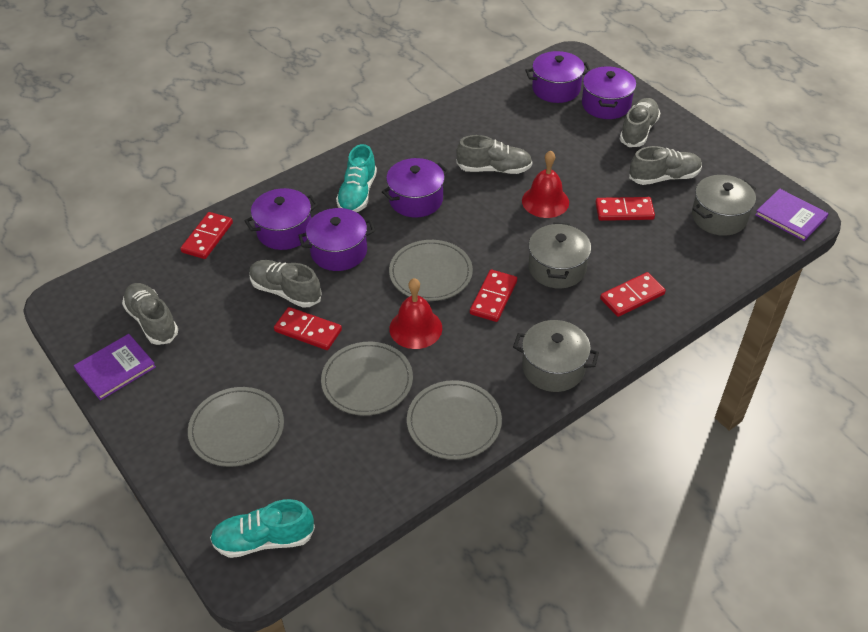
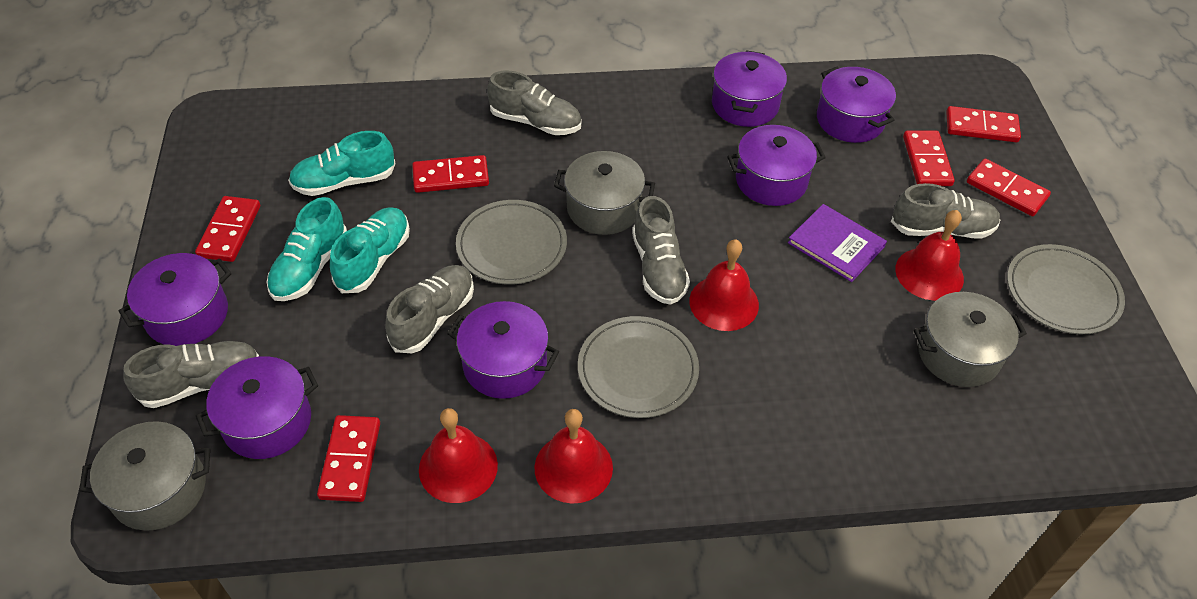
grey plate: [188,387,284,467] [321,342,413,416] [389,240,473,301] [407,380,502,460] = 4 -> [456,200,567,285] [578,316,699,418] [1007,244,1125,334] = 3
purple book: [74,334,156,401] [755,189,829,241] = 2 -> [788,204,887,282] = 1
purple pot: [244,188,318,250] [298,208,375,271] [382,158,449,217] [525,51,590,103] [582,66,636,119] = 5 -> [118,253,231,346] [196,356,318,459] [447,301,559,399] [712,51,787,127] [727,125,826,206] [817,66,896,143] = 6
red bell: [390,278,442,349] [522,150,569,218] = 2 -> [419,408,498,503] [535,409,613,504] [689,239,759,331] [895,210,964,301] = 4
red domino: [180,212,233,259] [274,307,342,350] [470,270,517,322] [595,197,655,221] [600,272,666,317] = 5 -> [195,196,260,262] [317,415,380,502] [412,155,489,193] [903,131,955,186] [946,106,1021,142] [967,159,1051,216] = 6
turquoise shoe: [210,499,315,558] [336,144,377,212] = 2 -> [267,197,347,301] [288,131,396,196] [330,207,410,293] = 3

